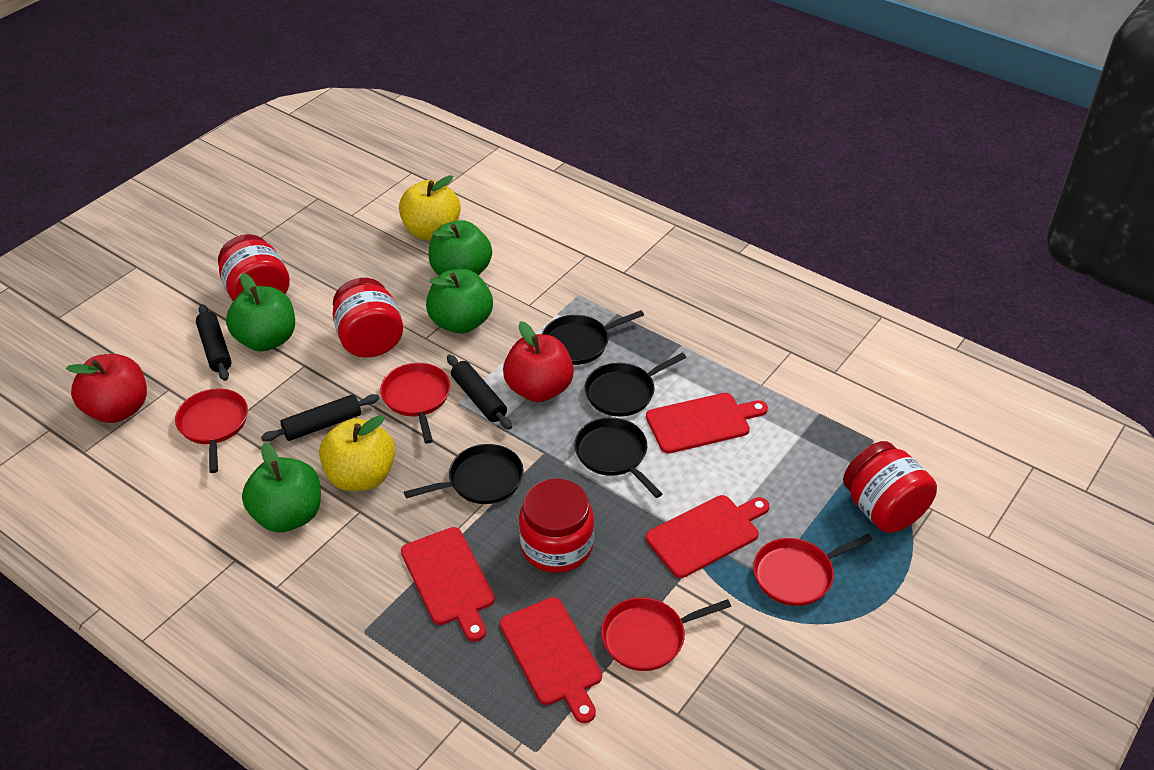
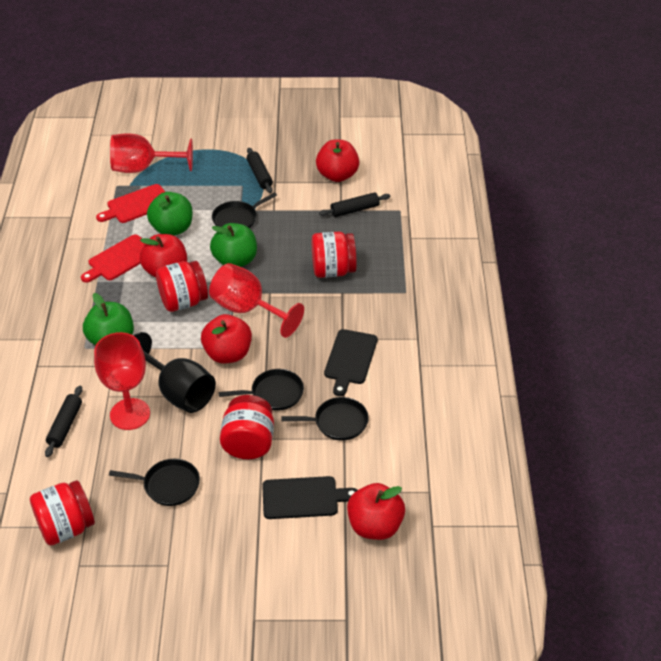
black cutting board: none = 0 -> [262,476,357,519] [324,329,378,396] = 2
black goblet: none = 0 -> [133,332,216,413] = 1
green apple: [226,273,295,352] [242,443,321,533] [426,269,493,334] [428,220,492,275] = 4 -> [83,293,134,346] [147,192,192,236] [210,223,257,267] = 3
red apple: [66,354,147,423] [503,321,574,402] = 2 -> [140,234,187,278] [201,314,252,364] [316,139,359,182] [347,483,405,540] = 4
red cutting board: [401,527,495,642] [500,597,602,723] [646,393,768,454] [646,495,770,578] = 4 -> [81,234,145,283] [96,184,165,223] = 2
red goblet: none = 0 -> [94,332,150,430] [110,133,193,173] [209,263,304,338] = 3
red pan: [175,389,248,473] [380,363,451,444] [601,597,731,671] [753,534,873,606] = 4 -> none = 0
yellow apple: [319,415,395,491] [399,175,461,240] = 2 -> none = 0

